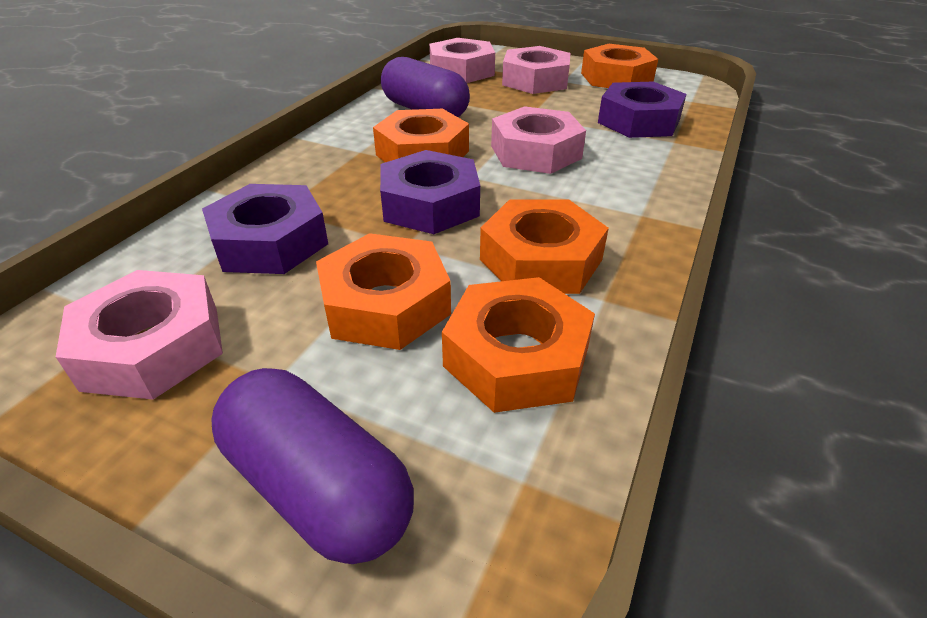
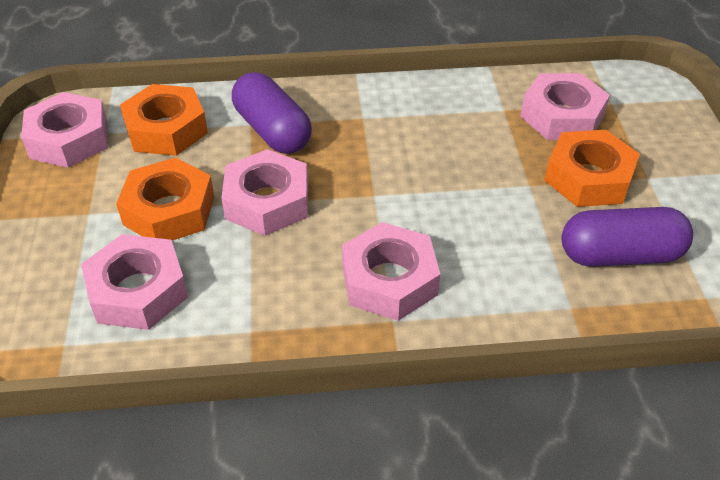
orange nut: [316,233,451,350] [373,109,469,162] [442,277,595,413] [480,199,609,294] [581,44,658,88] = 5 -> [116,157,214,240] [120,84,208,156] [544,130,640,207] = 3
pink nut: [56,270,223,400] [429,38,495,83] [491,106,586,174] [502,46,570,94] = 4 -> [21,92,108,168] [81,234,188,330] [222,149,308,236] [342,222,440,321] [520,73,610,140] = 5
purple nut: [202,184,328,274] [380,150,480,234] [598,82,686,138] = 3 -> none = 0

